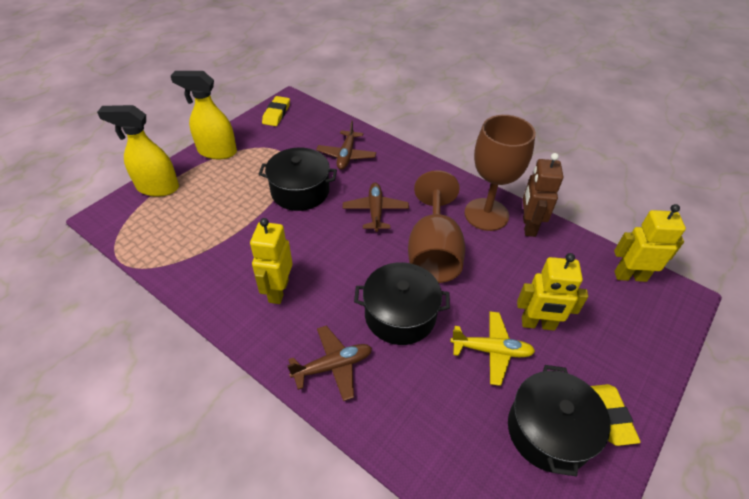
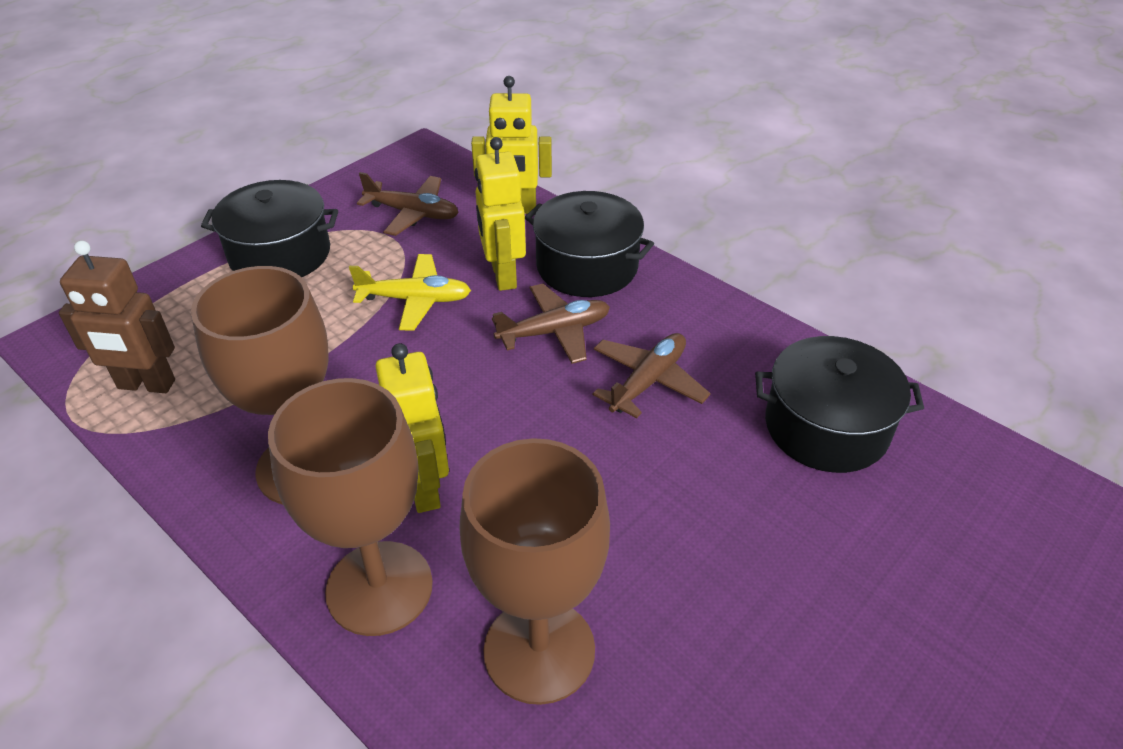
brown goblet: [408,170,465,283] [464,115,536,231] = 2 -> [191,266,329,504] [268,378,433,636] [459,438,610,705] = 3
yellow eraser: [262,96,290,126] [591,384,641,446] = 2 -> none = 0
yellow spray bottle: [97,105,179,197] [171,71,237,159] = 2 -> none = 0

